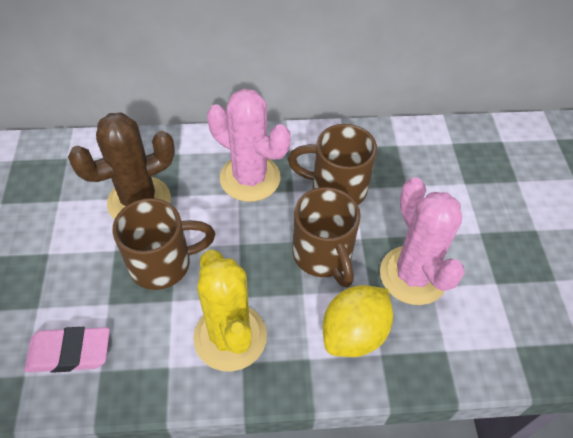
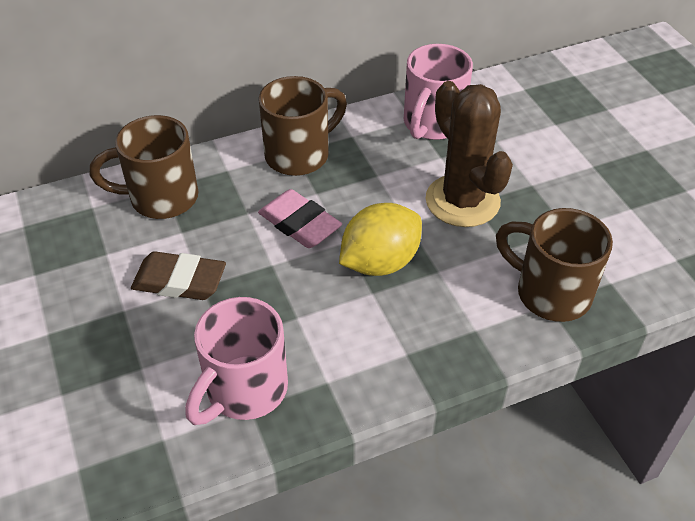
brown eraser: none = 0 -> [131,251,226,300] = 1
pink cactus: [207,89,291,202] [380,177,465,305] = 2 -> none = 0
pink mug: none = 0 -> [185,297,288,425] [404,44,473,140] = 2
yellow cactus: [193,250,267,372] = 1 -> none = 0

